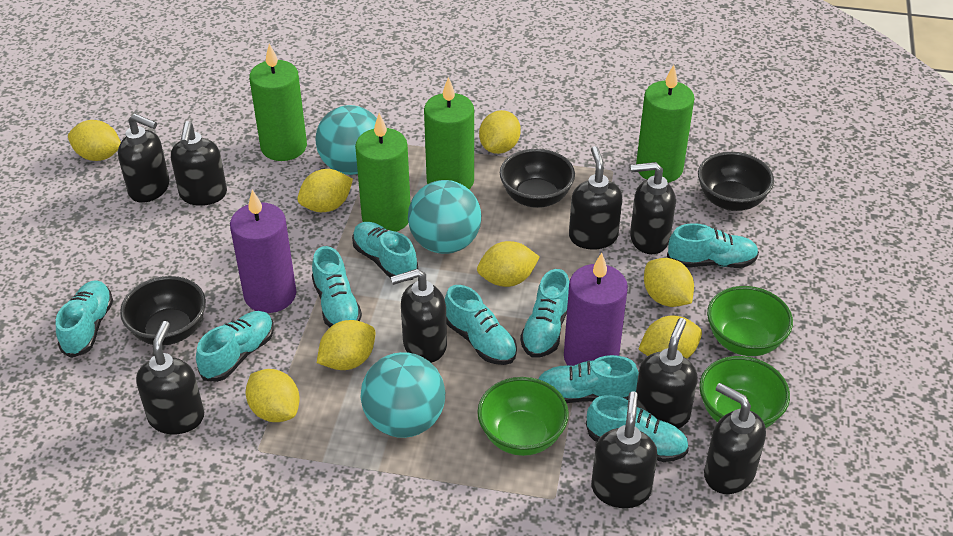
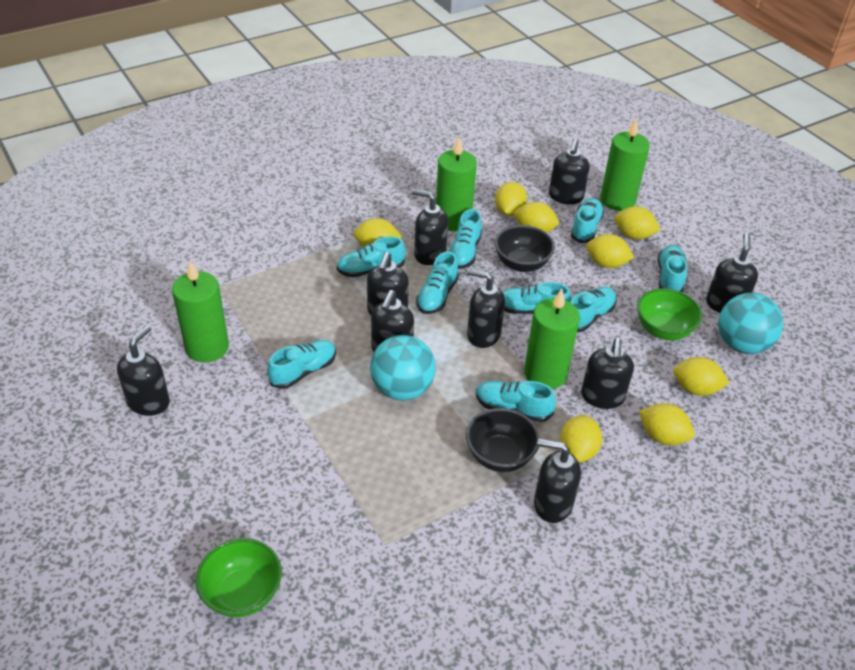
black bowl: [120,276,206,346] [500,149,575,208] [698,152,774,211] = 3 -> [466,408,540,472] [495,225,555,272] = 2
green bowl: [477,377,569,456] [699,356,790,428] [707,286,793,356] = 3 -> [195,538,282,617] [637,288,702,340] = 2
purple candle: [230,190,296,313] [564,253,628,366] = 2 -> none = 0
turquoise ball: [315,105,377,175] [360,352,445,438] [408,180,481,254] = 3 -> [370,335,436,401] [718,293,783,354] = 2

